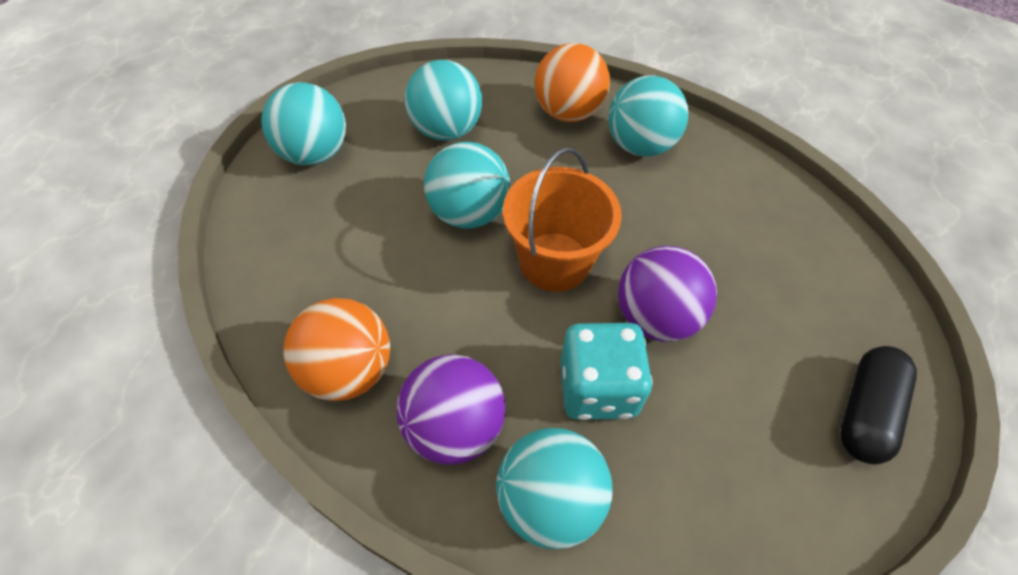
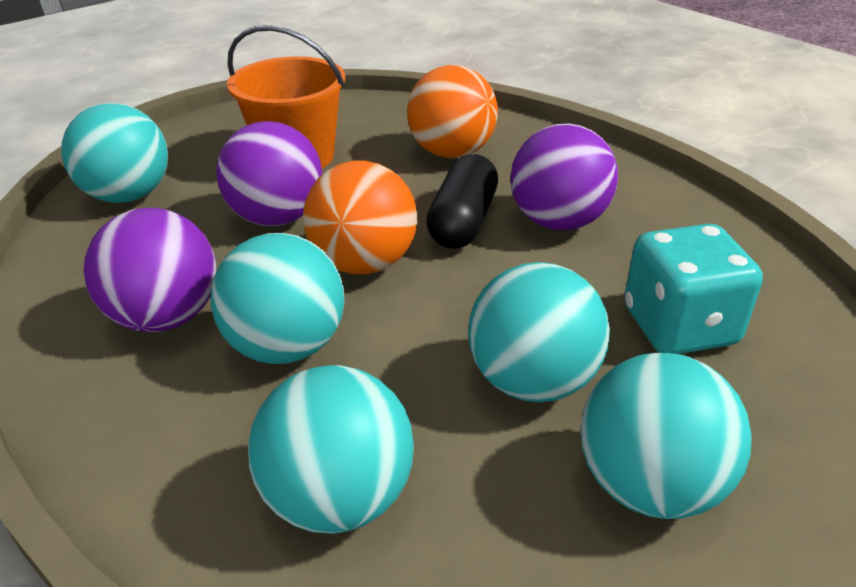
purple ball: [397,354,505,464] [618,246,717,342] = 2 -> [83,208,216,332] [216,121,322,226] [510,123,618,230] = 3

